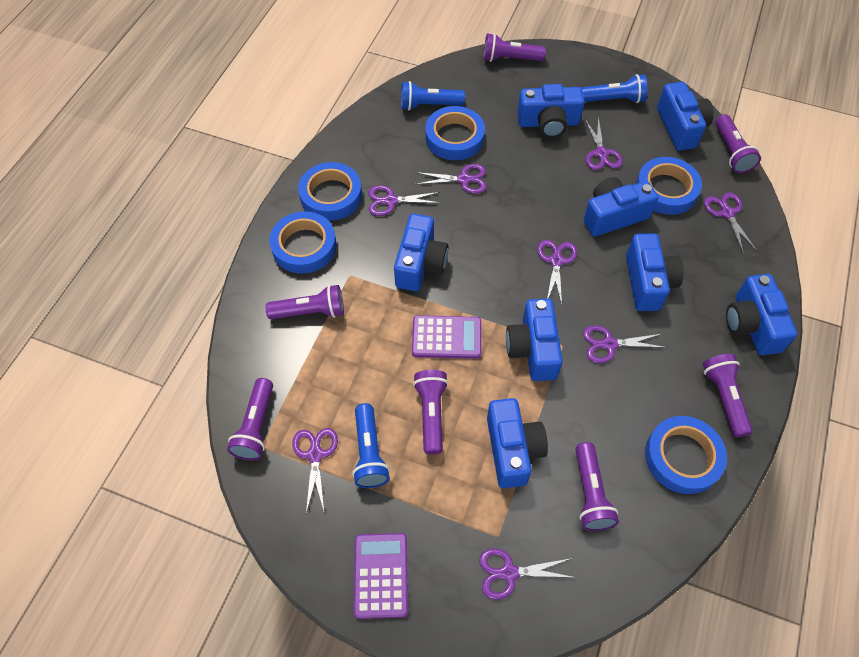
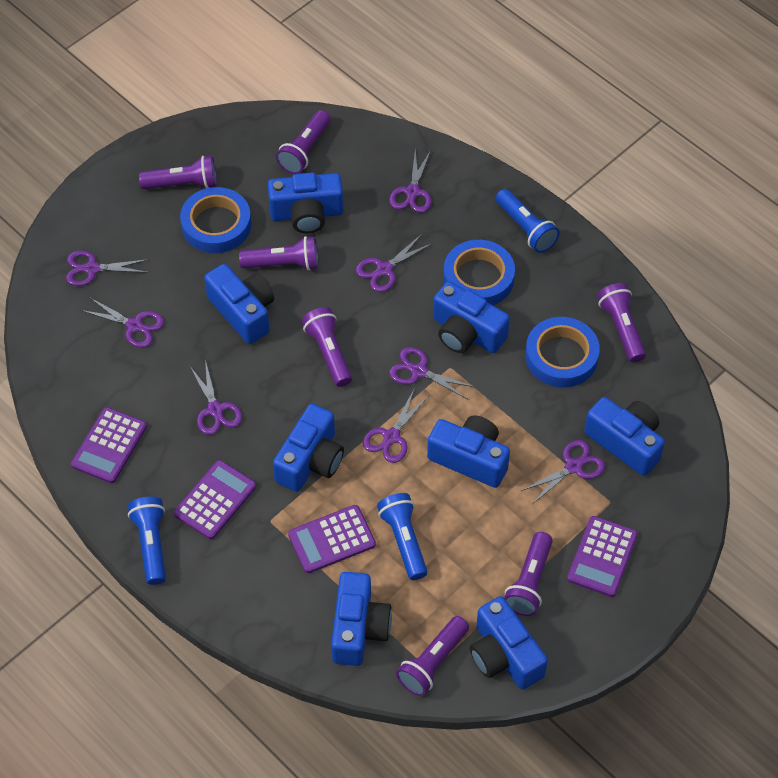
blue tape: [269,211,337,274] [298,162,362,221] [425,106,485,160] [636,157,702,215] [645,416,727,494] = 5 -> [180,187,251,253] [443,240,515,305] [525,317,600,388] = 3
purple calculator: [354,533,408,619] [412,315,481,359] = 2 -> [71,407,147,483] [174,460,256,539] [288,505,376,573] [567,516,638,597] = 4

